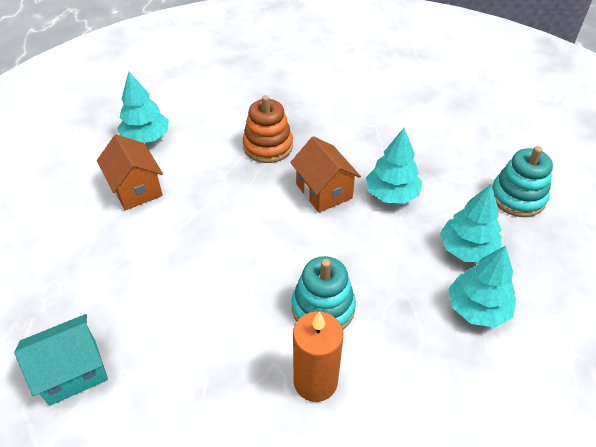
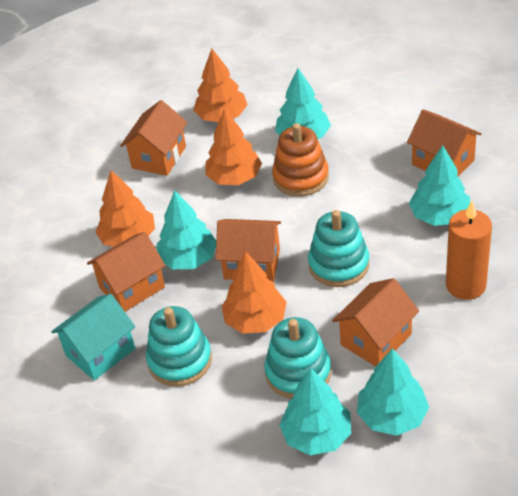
orange house: [97,134,163,210] [290,136,361,213] = 2 -> [87,232,166,312] [120,100,188,176] [216,219,281,282] [332,278,419,366] [407,109,482,176] = 5
orange tree: none = 0 -> [96,170,155,247] [193,49,247,122] [205,109,262,185] [222,251,287,334] = 4
turquoise stacking toy: [291,256,356,330] [492,146,553,217] = 2 -> [146,306,212,387] [264,317,331,399] [308,210,369,287] = 3
turquoise tree: [117,72,169,143] [366,128,422,204] [440,184,502,262] [449,246,516,328] = 4 -> [157,191,216,269] [275,68,331,139] [279,369,351,455] [357,348,429,436] [409,145,470,226] = 5

